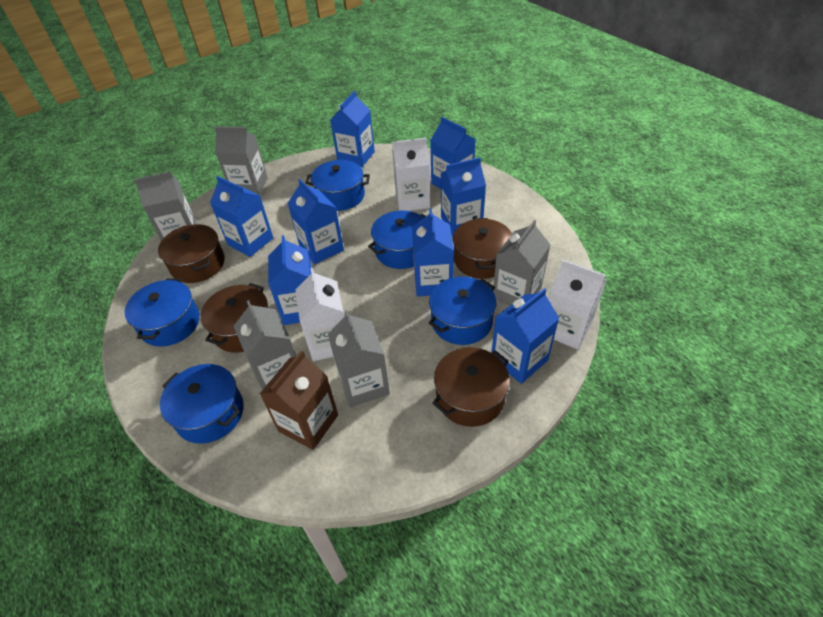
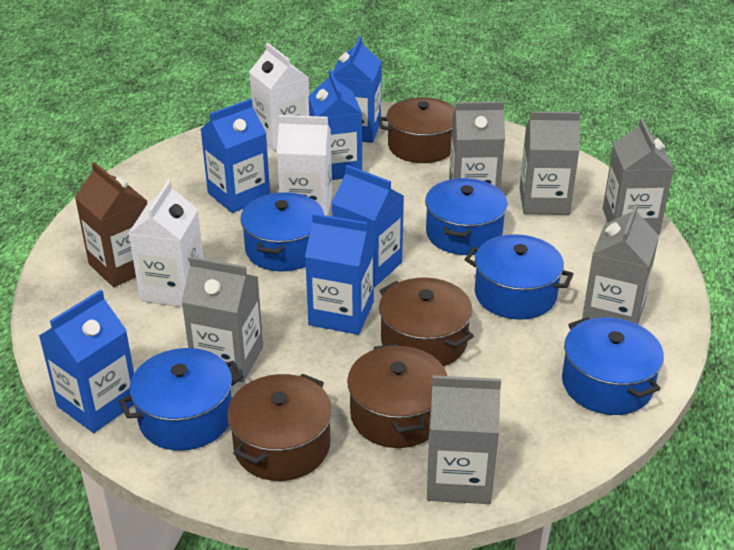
blue carton: [210,176,273,257] [268,235,312,325] [288,179,344,264] [330,91,375,167] [412,208,454,297] [430,117,476,189] [441,158,486,237] [492,288,559,384] = 8 -> [39,290,135,433] [201,99,270,213] [305,213,374,335] [308,70,362,180] [332,36,382,143] [332,165,404,287] = 6
grey carton: [134,171,197,241] [214,126,268,195] [234,300,296,390] [328,310,390,407] [493,220,551,305] = 5 -> [181,256,263,382] [427,375,501,504] [449,101,505,189] [520,111,580,215] [582,203,659,324] [603,118,674,235] = 6

